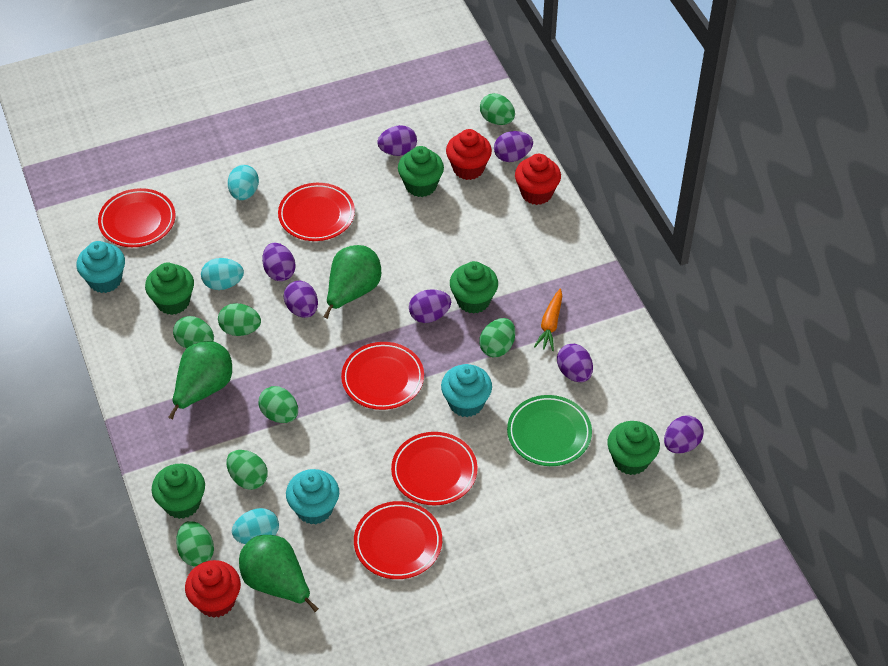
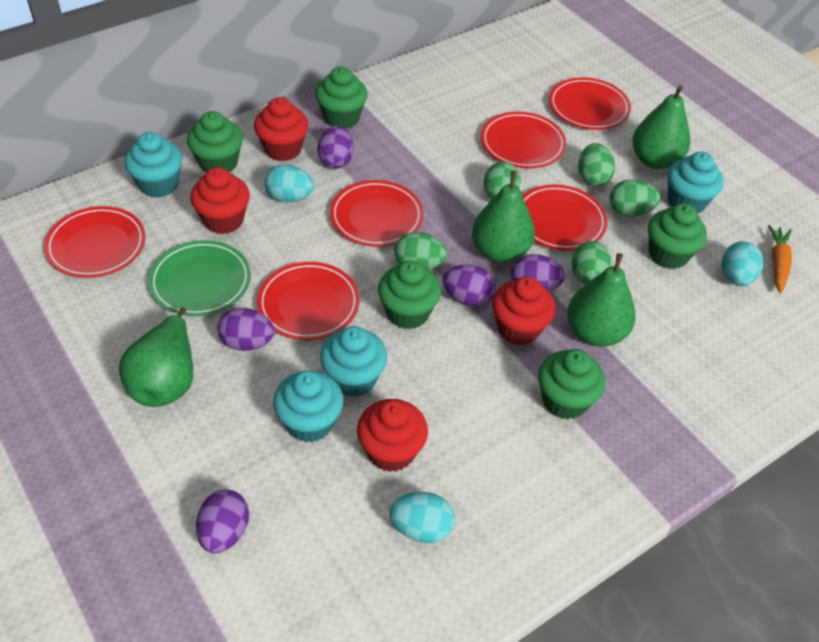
green egg: [173,316,214,348] [176,521,214,567] [218,303,261,336] [226,450,268,490] [259,386,298,423] [479,318,515,357] [480,93,515,125] = 7 -> [394,232,447,270] [484,161,521,200] [571,241,612,285] [578,143,615,186] [609,180,660,217] = 5
green pear: [168,341,232,420] [239,535,319,612] [323,245,381,319] = 3 -> [119,307,193,407] [472,171,535,263] [567,253,636,347] [633,85,690,169] = 4
purple egg: [262,243,296,281] [284,281,318,318] [377,125,417,156] [409,289,451,323] [494,131,533,162] [557,344,593,382] [664,415,704,453] = 7 -> [196,489,249,553] [217,308,275,351] [317,126,354,169] [442,265,496,307] [511,254,565,292] = 5
red cupcake: [185,560,241,618] [446,129,492,180] [515,154,561,205] = 3 -> [190,167,250,234] [254,97,308,161] [357,399,428,472] [492,277,555,345] = 4
red plate: [98,188,175,247] [278,183,355,241] [341,342,424,410] [354,501,442,579] [391,432,478,505] = 5 -> [44,206,146,278] [257,262,359,340] [330,180,423,247] [481,112,566,169] [522,185,608,251] [549,77,631,130] = 6
turquoise cupcake: [76,241,125,293] [286,469,339,524] [441,364,492,417] = 3 -> [124,132,183,198] [273,370,344,442] [320,326,387,397] [667,151,723,214] = 4

